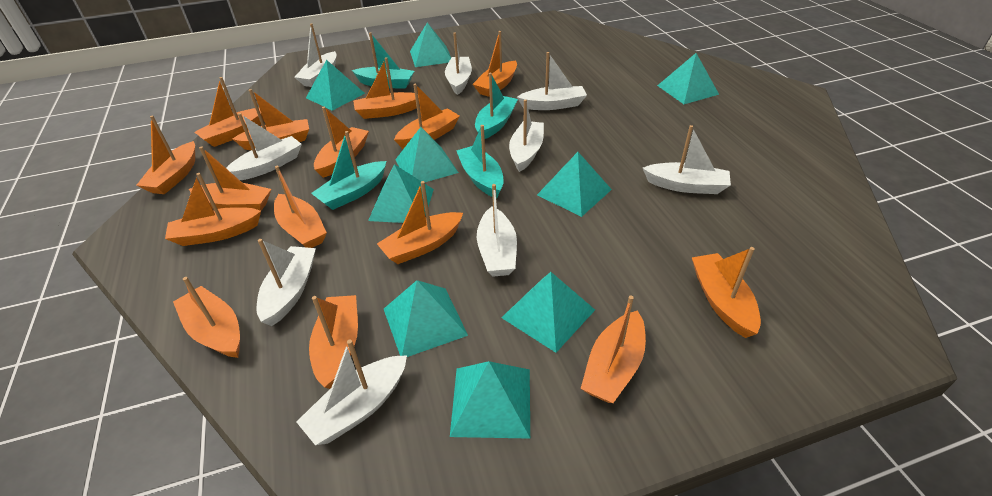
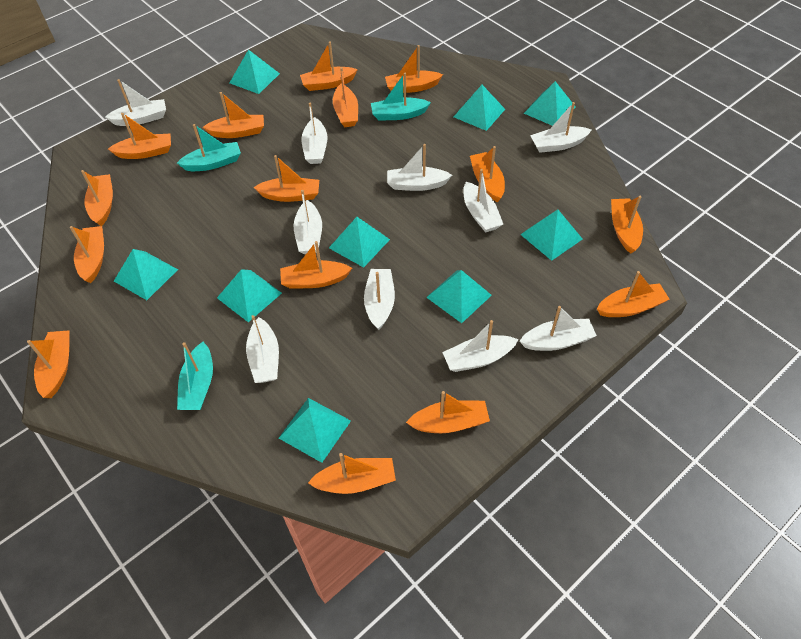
turquoise boat: [311,131,386,210] [352,32,414,89] [456,125,504,198] [475,73,518,139] = 4 -> [177,124,241,171] [177,342,213,410] [371,73,431,121] = 3
white boat: [226,113,302,180] [256,239,316,326] [295,23,337,87] [296,339,407,445] [445,33,472,95] [477,184,517,277] [509,100,544,172] [517,52,587,110] [643,125,731,194] = 9 -> [105,79,166,126] [246,315,279,383] [293,190,322,254] [301,103,328,164] [364,269,395,330] [387,144,452,191] [442,320,519,372] [463,169,503,233] [520,306,597,351] [530,102,592,153] = 10

